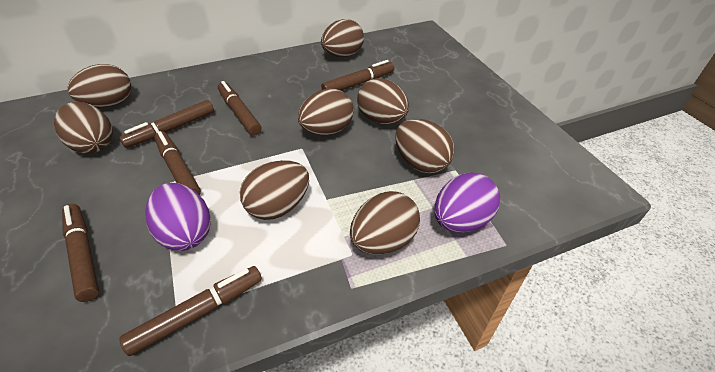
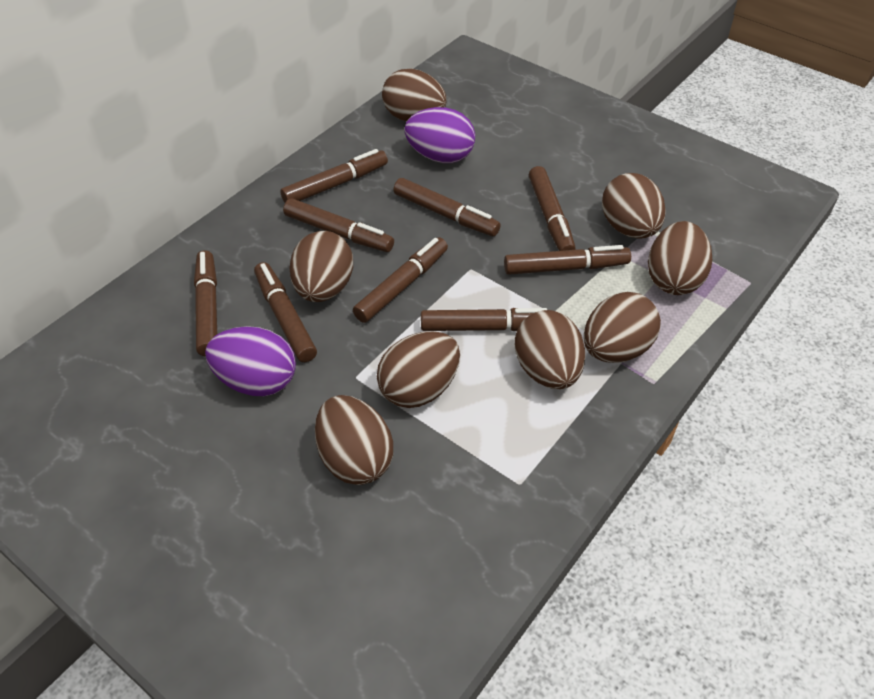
brown marker: [62,204,99,302] [119,100,214,148] [119,266,262,356] [154,131,201,195] [218,81,261,136] [321,60,395,90] = 6 -> [194,250,217,357] [254,262,317,362] [280,149,388,202] [283,198,394,252] [353,237,448,323] [393,178,501,236] [421,308,553,331] [504,245,631,275] [529,166,575,251] = 9

